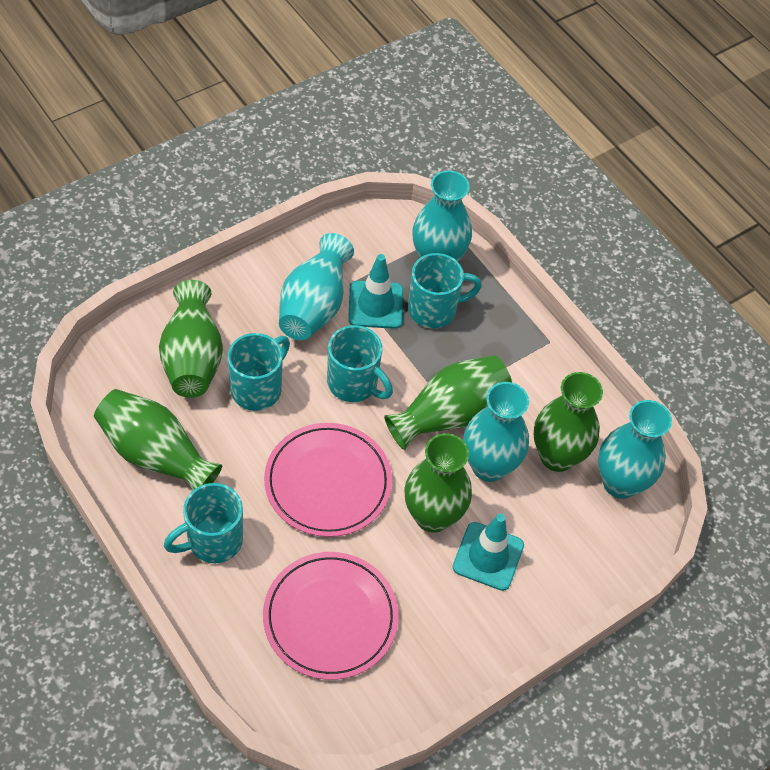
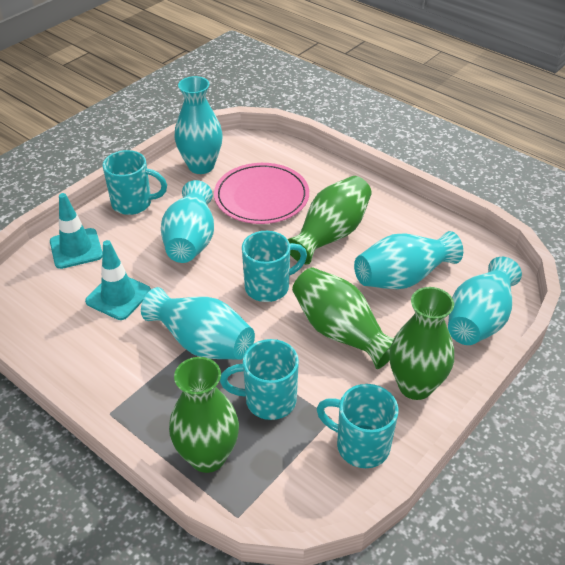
green vase: [94,389,222,490] [159,280,223,398] [384,355,512,450] [404,433,472,532] [534,372,603,472] = 5 -> [169,357,239,473] [288,176,372,265] [292,267,394,369] [389,287,454,400] = 4
pink plate: [263,552,399,680] [264,423,392,537] = 2 -> [214,163,309,224] = 1
turquoise vase: [279,233,354,340] [412,170,472,261] [463,382,529,482] [598,400,672,499] = 4 -> [141,287,255,360] [161,180,214,263] [175,76,223,174] [354,231,463,289] [448,257,522,345] = 5

